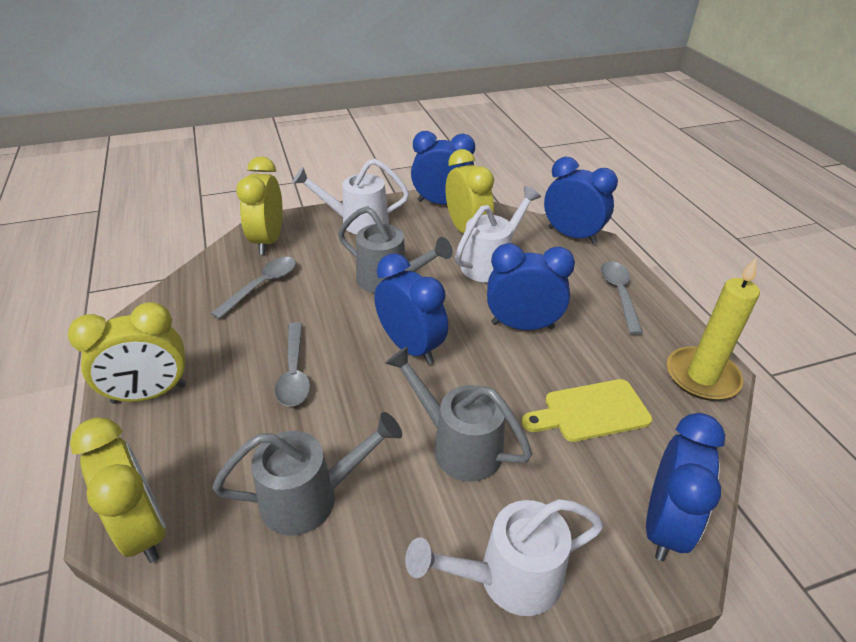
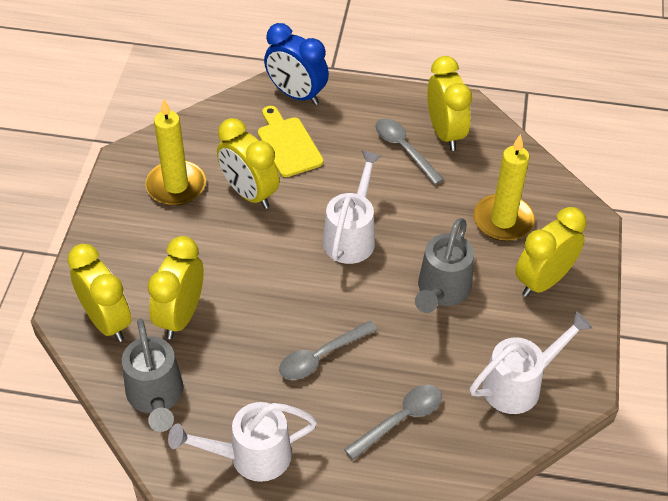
blue clock: [374,253,448,364] [411,131,475,204] [487,243,575,330] [544,157,618,244] [646,413,725,561] = 5 -> [264,23,329,105] = 1
grey watering can: [213,412,402,536] [338,206,453,293] [385,346,532,482] = 3 -> [122,319,183,432] [415,218,474,313] = 2
yellow candle: [667,257,760,401] = 1 -> [145,99,206,206] [473,134,535,241] = 2
yellow clock: [68,302,186,404] [70,417,166,563] [236,156,283,255] [446,149,494,233] = 4 -> [67,244,132,342] [148,236,204,339] [217,118,280,209] [427,56,472,151] [515,207,587,297] = 5

